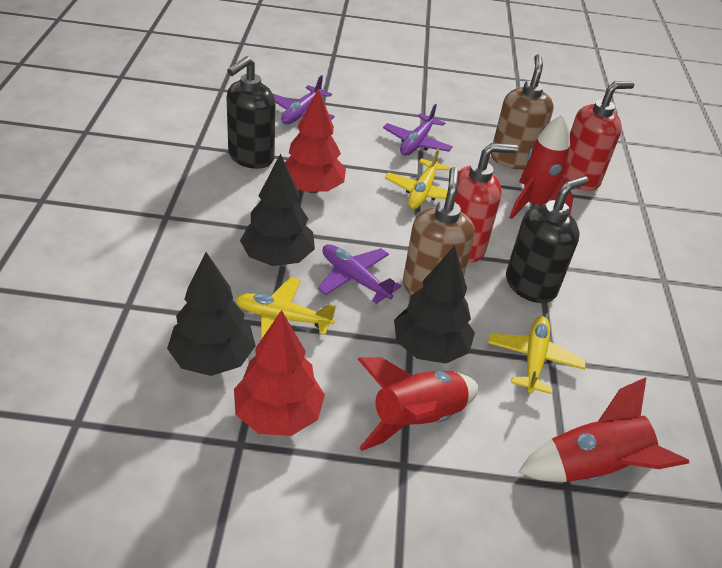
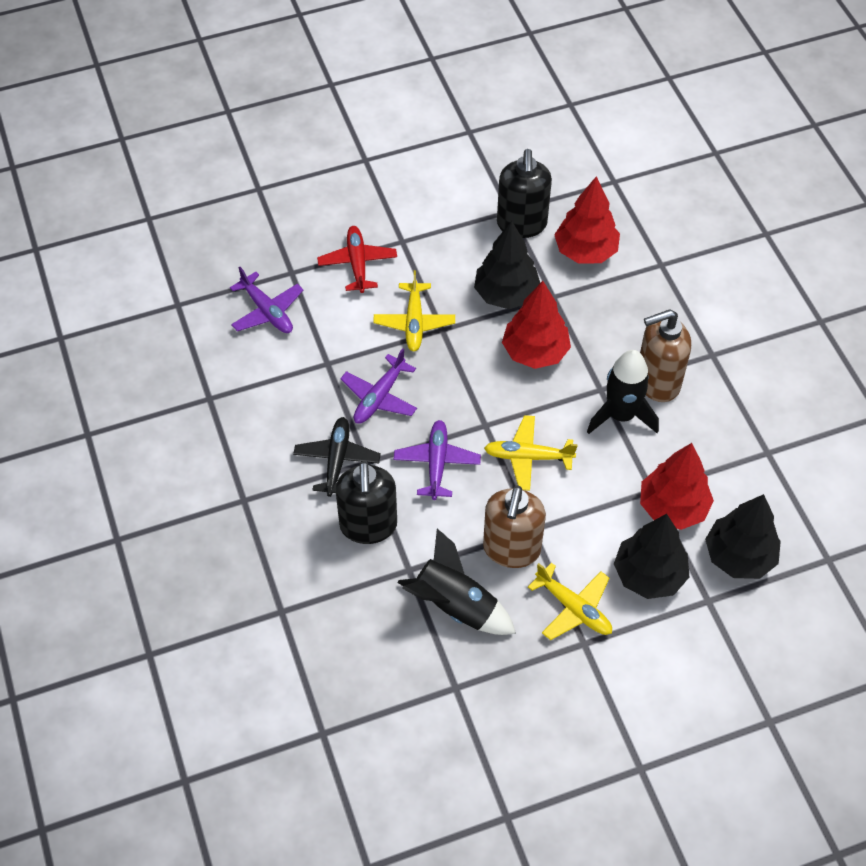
black plane: none = 0 -> [293,417,381,497] = 1
black rocket: none = 0 -> [397,529,516,635] [587,350,659,434] = 2
red plane: none = 0 -> [317,226,397,293] = 1
red rocket: [358,357,479,451] [509,114,574,219] [519,377,689,482] = 3 -> none = 0
red soap dispenser: [455,143,518,263] [563,81,634,191] = 2 -> none = 0
red tree: [234,310,325,436] [285,88,346,193] = 2 -> [502,281,571,369] [554,176,620,264] [640,443,714,530] = 3

